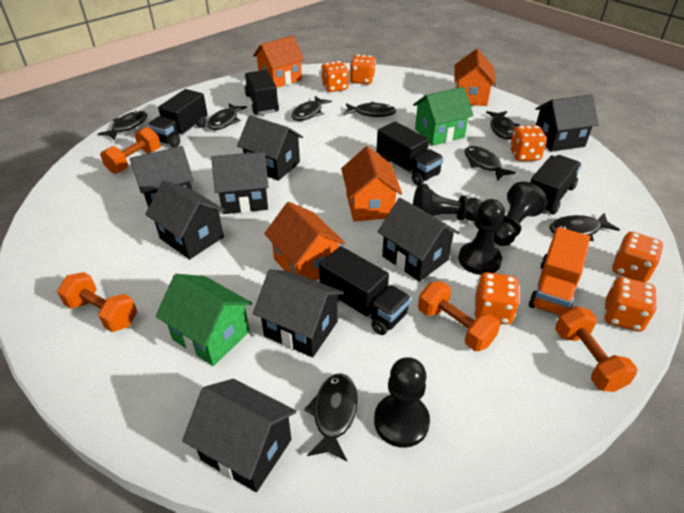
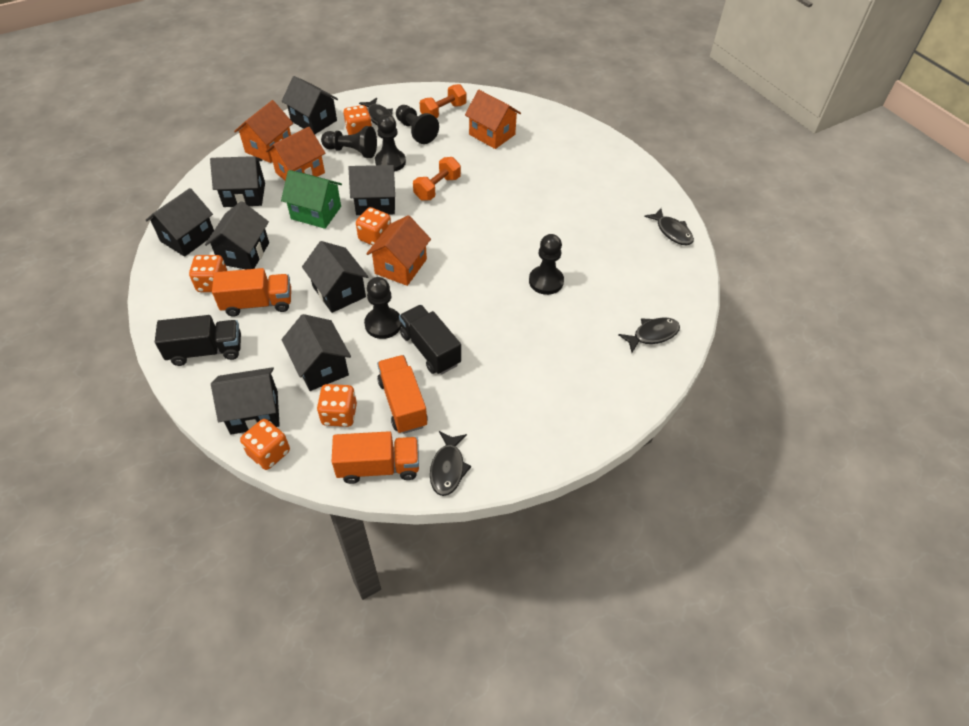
black fish: [98,111,147,141] [207,103,247,130] [292,96,332,121] [304,373,358,461] [344,102,396,117] [464,146,516,181] [486,111,520,139] [549,213,620,241] = 8 -> [359,98,393,125] [430,431,471,496] [618,317,680,353] [644,208,694,245] = 4
black pawn: [374,357,430,448] [413,183,482,221] [459,199,505,275] [494,182,547,246] = 4 -> [321,126,377,158] [364,277,401,339] [375,114,406,172] [396,105,439,144] [529,234,564,295] = 5
black truck: [147,89,208,148] [244,70,279,115] [319,246,411,335] [376,121,444,185] [530,155,582,214] = 5 -> [155,315,241,366] [399,305,461,375] = 2
green house: [156,274,252,366] [413,87,474,146] = 2 -> [281,170,342,229] = 1
orange dice: [321,61,349,92] [350,54,376,84] [474,272,520,324] [510,125,547,161] [604,277,657,332] [612,232,663,282] = 6 -> [189,255,227,292] [240,419,290,470] [317,384,357,427] [343,105,372,135] [356,207,391,246] = 5
orange dumbbell: [57,272,137,332] [100,127,161,174] [418,281,501,351] [555,306,638,392] = 4 -> [413,157,461,201] [420,84,467,118] = 2
orange truck: [529,227,590,316] = 1 -> [212,268,291,317] [332,431,419,484] [377,355,428,434] = 3

